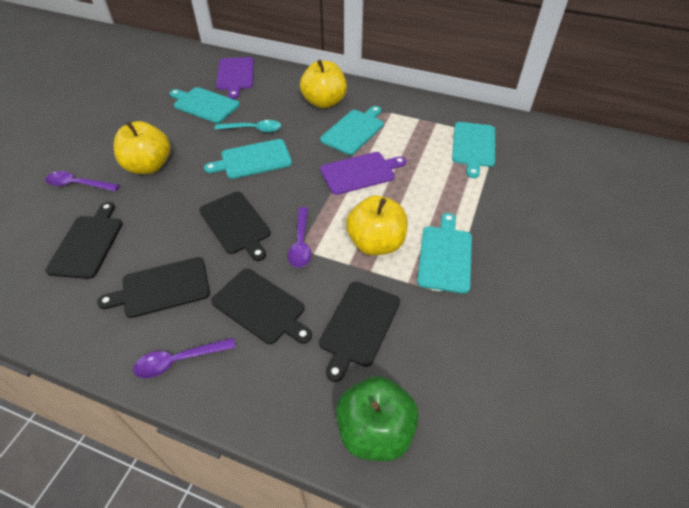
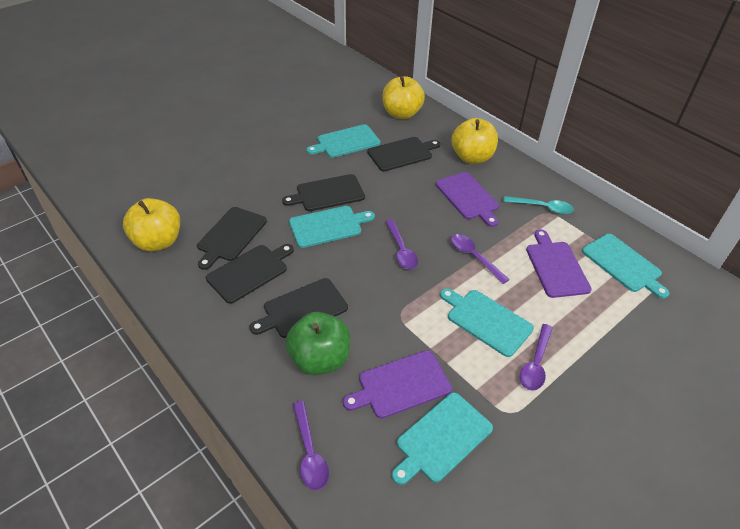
purple cutting board: [216,57,254,99] [320,152,406,195] = 2 -> [343,350,452,419] [436,172,499,227] [526,229,591,298] = 3
purple spoon: [45,171,120,191] [133,338,236,378] [288,207,311,268] = 3 -> [293,401,329,490] [386,220,418,269] [451,234,510,284] [520,324,553,391] = 4

